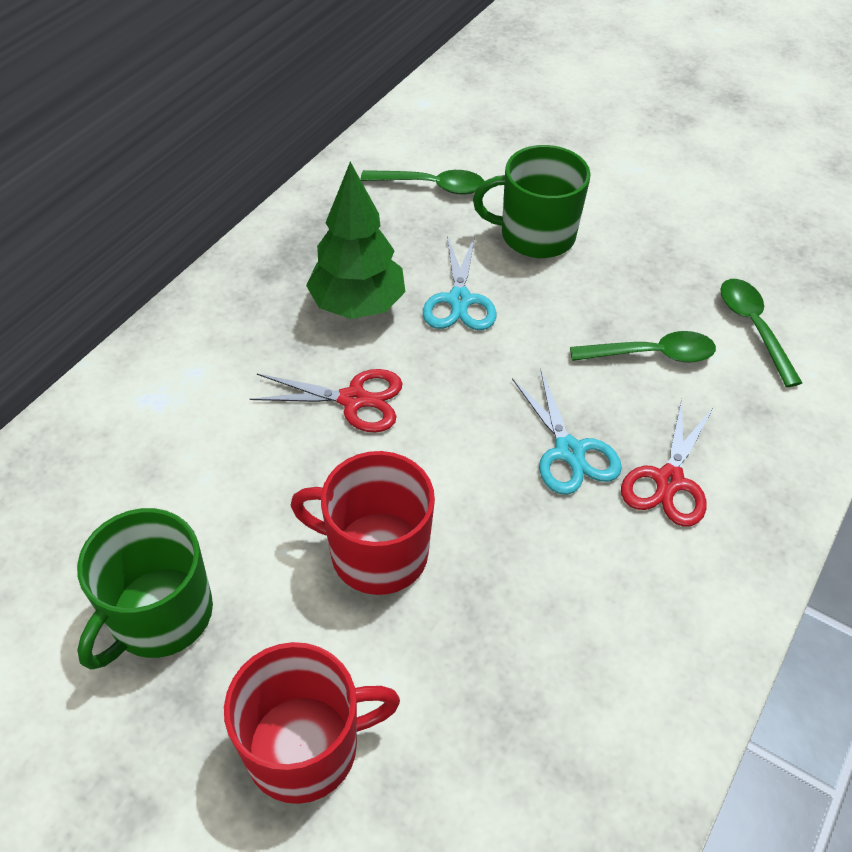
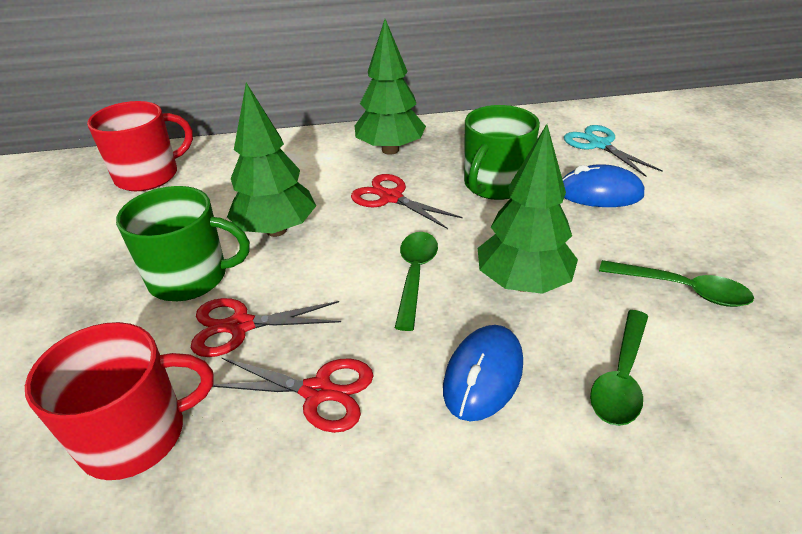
blue mouse: none = 0 -> [443,325,523,421] [562,164,644,207] = 2
green tree: [306,162,405,319] = 1 -> [227,83,316,237] [355,19,426,155] [478,124,578,294] = 3
red scissors: [250,369,403,433] [621,399,713,527] = 2 -> [191,298,341,357] [212,357,373,433] [351,174,463,229] = 3
turquoise scissors: [423,236,497,330] [512,369,622,495] = 2 -> [564,125,663,177] = 1

